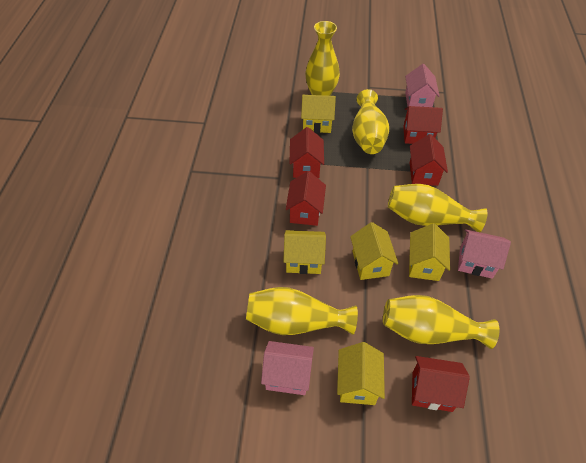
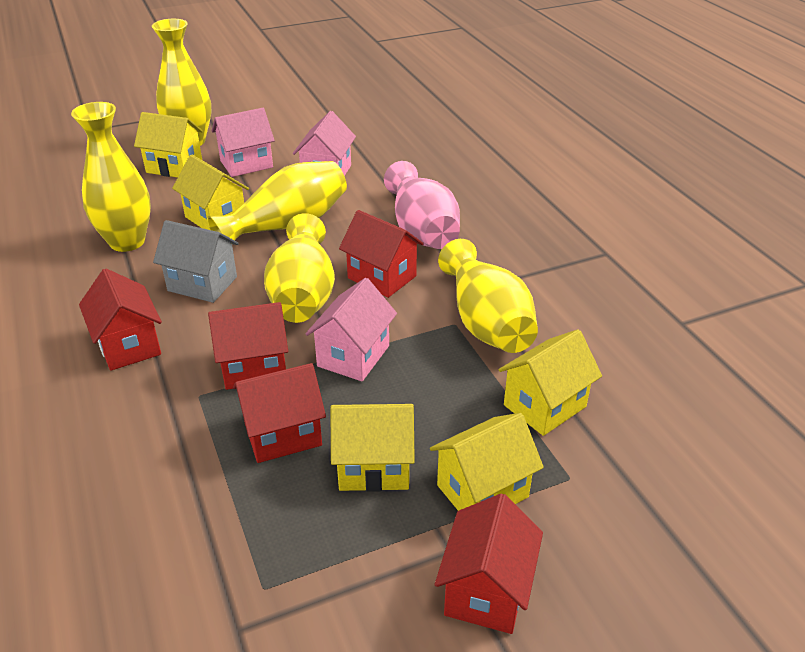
grey house: none = 0 -> [153,220,239,303] = 1
pink vase: none = 0 -> [384,161,460,249] = 1

